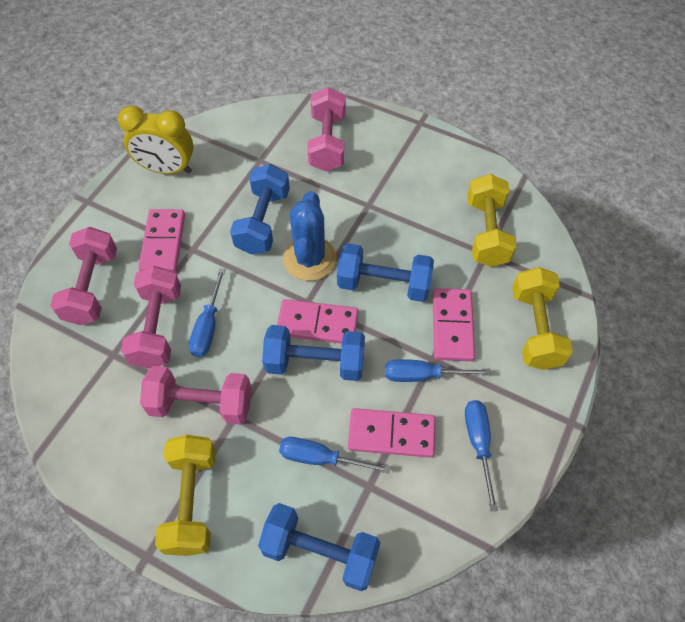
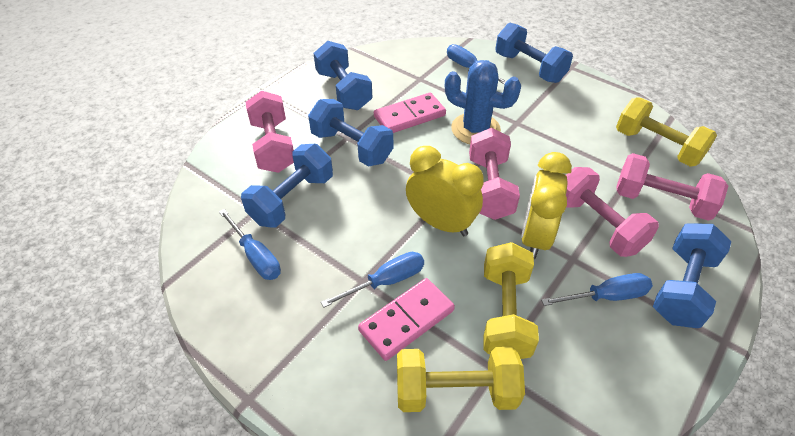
blue dumbbell: [230,164,290,255] [258,503,380,591] [262,325,365,381] [337,243,434,302] = 4 -> [241,144,333,227] [308,99,393,167] [313,41,372,110] [496,23,573,83] [653,223,732,328] = 5
pink domino: [138,209,185,272] [277,299,359,344] [348,408,435,458] [433,288,475,361] = 4 -> [358,278,455,361] [374,93,446,133] = 2
yellow clock: [118,106,194,174] = 1 -> [406,146,484,236] [521,152,572,259] = 2

